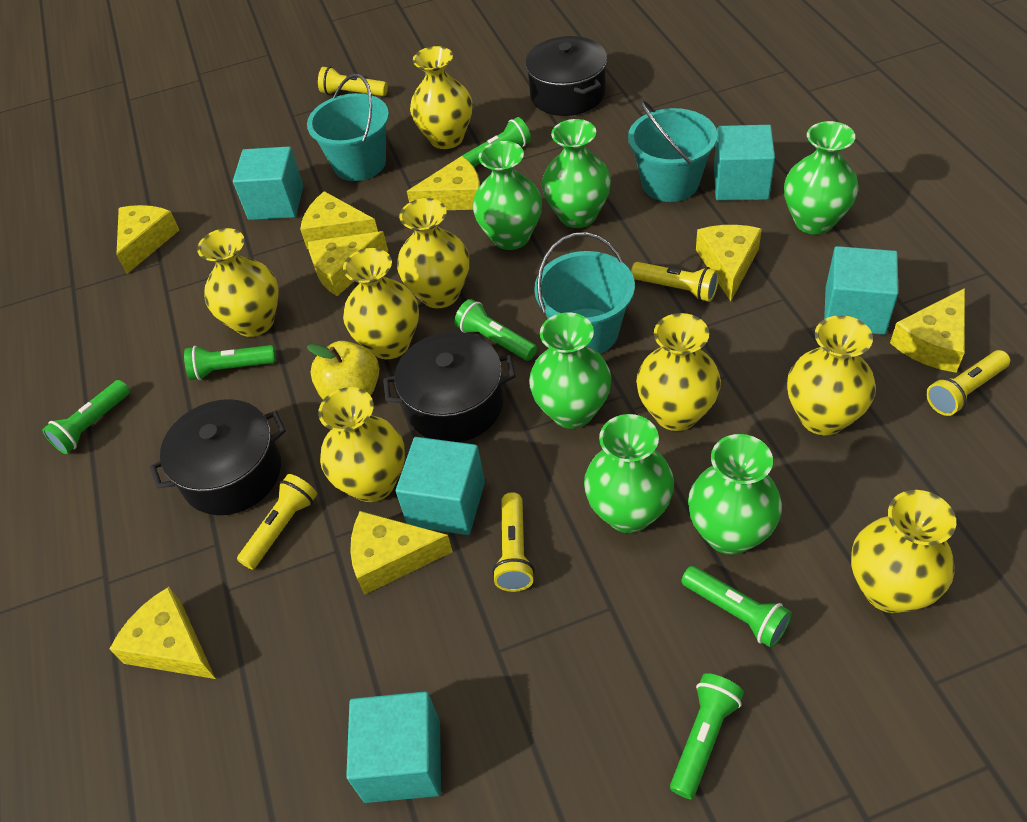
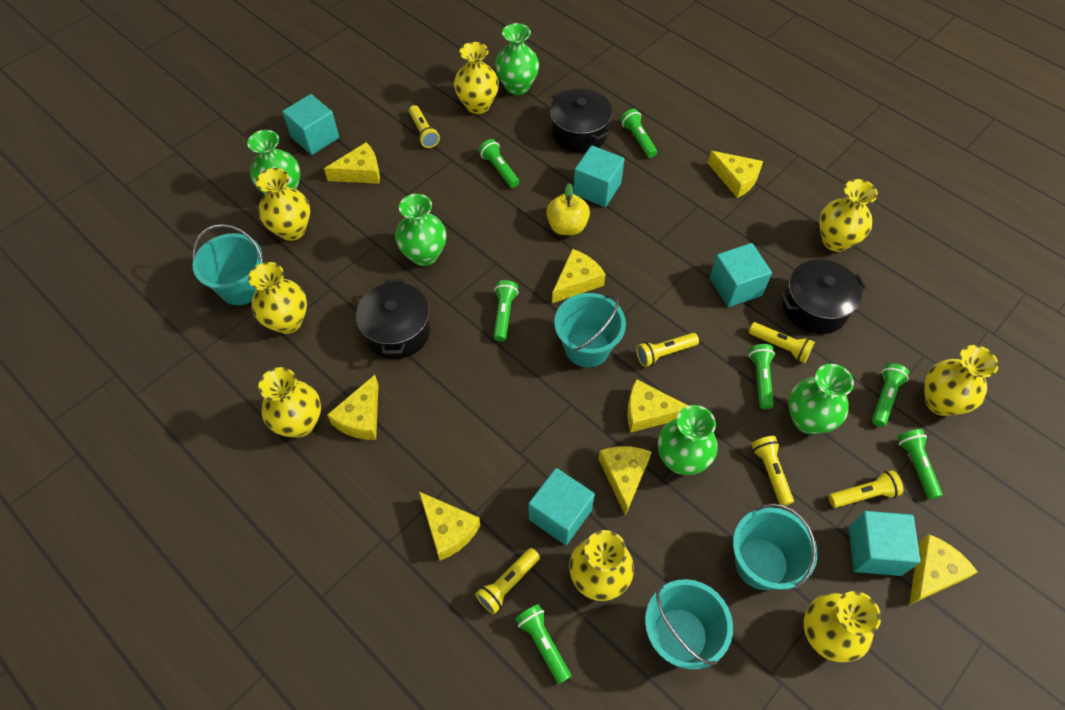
green flashlight: [42,380,130,454] [184,345,276,380] [454,299,537,361] [462,117,531,167] [670,673,744,799] [681,566,792,648] = 6 -> [479,139,519,188] [493,280,518,341] [515,604,571,684] [620,109,657,158] [749,344,775,409] [872,363,909,427] [897,429,942,500] = 7
green vase: [472,141,542,250] [529,312,612,429] [542,119,611,228] [584,414,674,533] [688,434,782,555] [784,121,859,234] = 6 -> [247,130,300,194] [395,194,447,266] [495,23,539,95] [658,405,718,475] [788,364,854,434] = 5
turquoise bucket: [307,74,389,181] [534,232,635,354] [628,100,717,202] = 3 -> [193,224,263,305] [554,293,626,367] [645,579,733,670] [733,503,818,590] = 4
yellow flashlight: [237,474,317,570] [318,67,388,96] [492,492,535,592] [631,262,719,302] [926,350,1010,416] = 5 -> [409,105,440,148] [475,548,540,614] [636,333,699,367] [749,322,815,363] [751,436,794,506] [829,470,903,508] = 6

